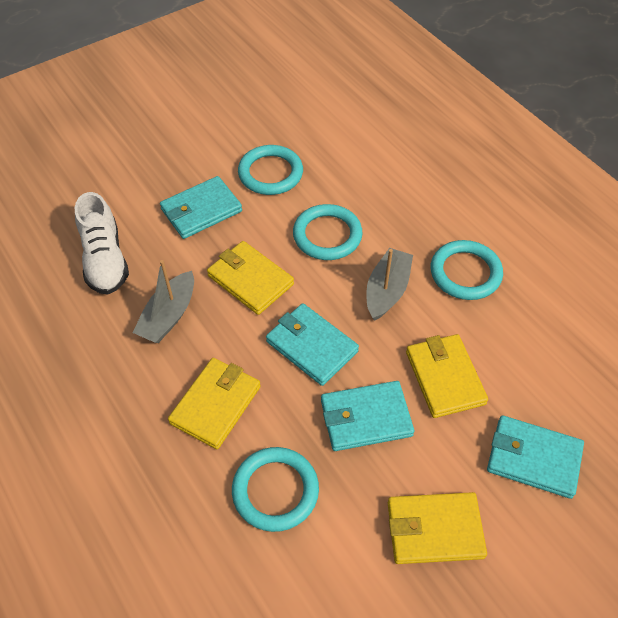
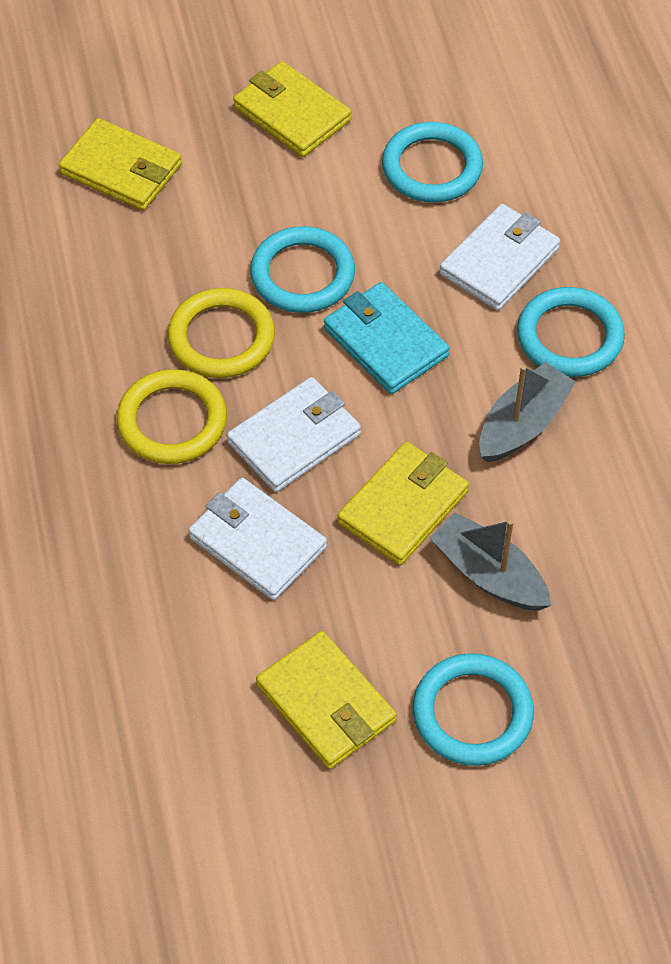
turquoise wallet: [160,176,242,239] [266,303,359,386] [321,381,414,451] [487,415,584,499] = 4 -> [324,282,450,394] = 1
white shoe: [75,192,129,295] = 1 -> none = 0
white wallet: none = 0 -> [188,478,327,600] [227,377,361,492] [439,204,560,310] = 3
yellow ring: none = 0 -> [117,369,227,464] [168,288,275,378] = 2

